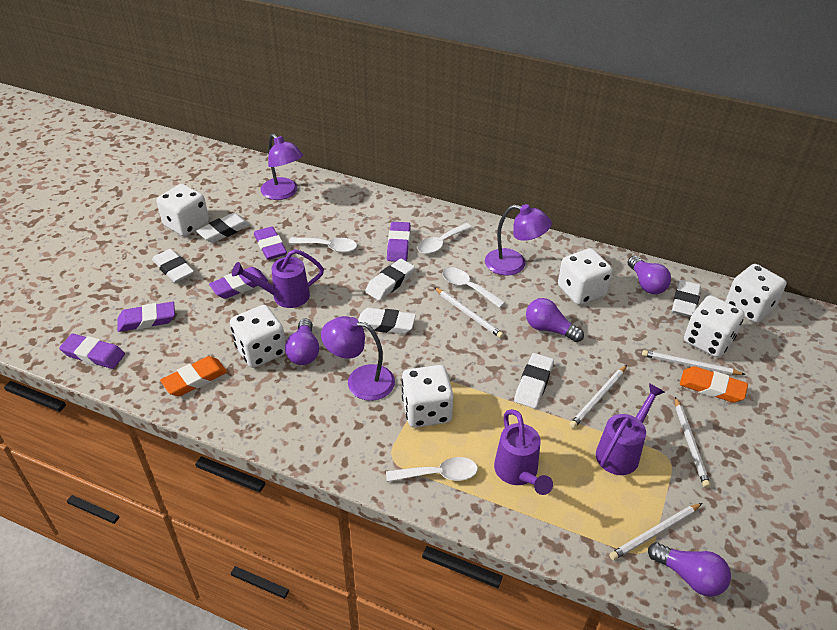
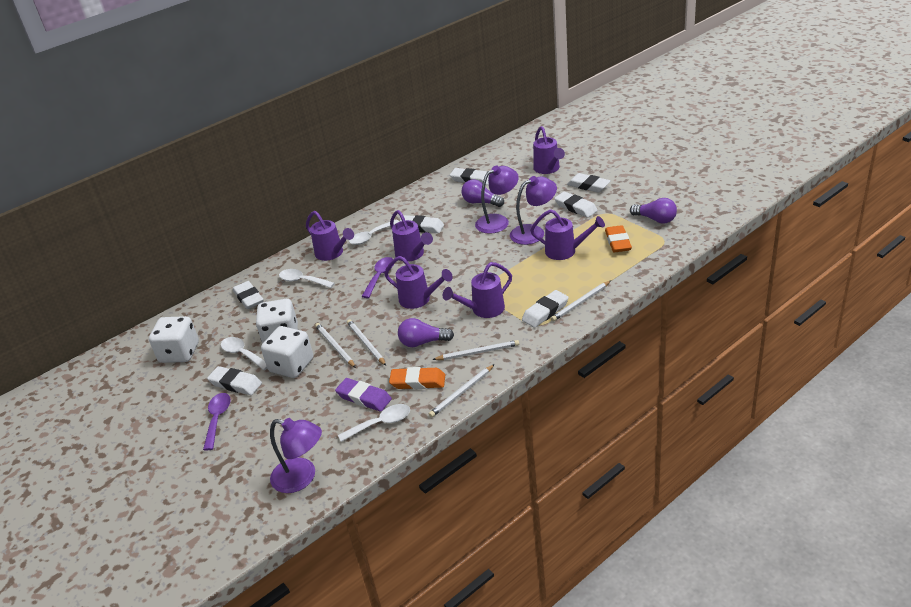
purple eraser: [59,334,125,369] [117,301,175,332] [209,267,268,299] [254,226,287,260] [387,222,411,262] = 5 -> [335,378,392,412] = 1
purple light bulb: [285,318,319,365] [526,298,584,342] [628,256,671,294] [648,542,731,597] = 4 -> [398,318,454,347] [461,180,504,207] [630,198,677,223] = 3
purple spoon: none = 0 -> [203,393,231,450] [361,257,394,298] = 2
purple watering can: [232,249,324,308] [494,409,553,495] [596,383,665,475] = 3 -> [306,211,354,261] [384,256,453,309] [390,210,433,262] [443,262,512,318] [530,209,605,260] [533,126,565,174] = 6
white dice: [157,184,209,236] [230,305,286,368] [402,365,454,428] [558,248,613,305] [684,295,745,358] [725,264,786,323] = 6 -> [149,316,199,363] [256,299,298,344] [261,326,313,378] = 3
white eraser: [152,249,194,283] [196,213,250,243] [358,308,416,334] [365,259,415,301] [514,353,554,409] [672,280,701,317] = 6 -> [207,366,262,395] [233,281,264,309] [399,215,444,233] [450,168,489,185] [522,290,569,328] [554,192,598,218] [567,173,611,193] = 7

